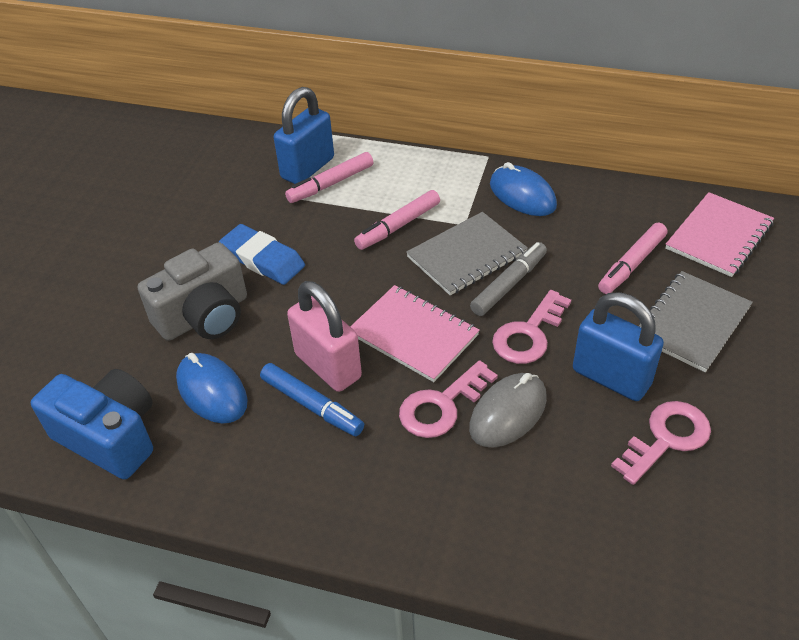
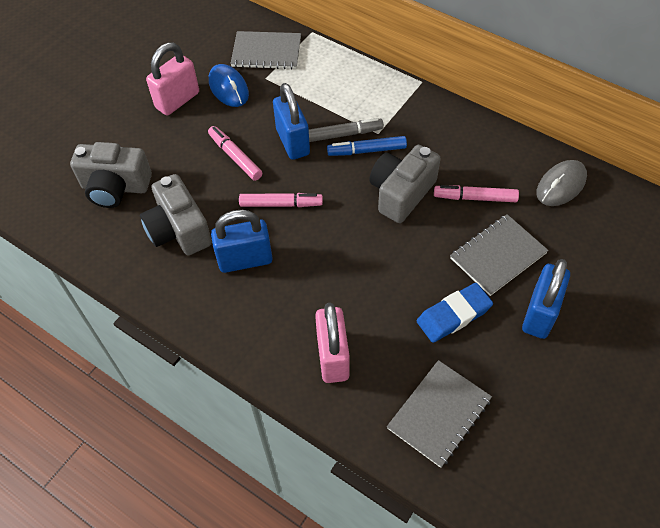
blue camera: [31,369,153,479] = 1 -> none = 0
blue mouse: [176,353,248,424] [490,162,557,216] = 2 -> [209,64,249,107] = 1
blue padlock: [274,87,334,184] [573,292,664,401] = 2 -> [211,210,272,273] [273,83,310,160] [522,259,570,339] = 3
grey camera: [138,242,247,341] = 1 -> [70,142,152,208] [140,174,212,255] [369,145,440,223] = 3
grey notebook: [406,212,528,295] [639,271,753,372] = 2 -> [230,31,301,69] [387,360,492,468] [450,214,549,296] = 3
pink key: [399,360,498,438] [492,290,571,364] [611,401,711,485] = 3 -> none = 0
pink notebook: [350,285,480,382] [665,192,774,277] = 2 -> none = 0
pink padlock: [287,281,362,392] = 1 -> [146,43,199,116] [315,303,350,383] = 2

